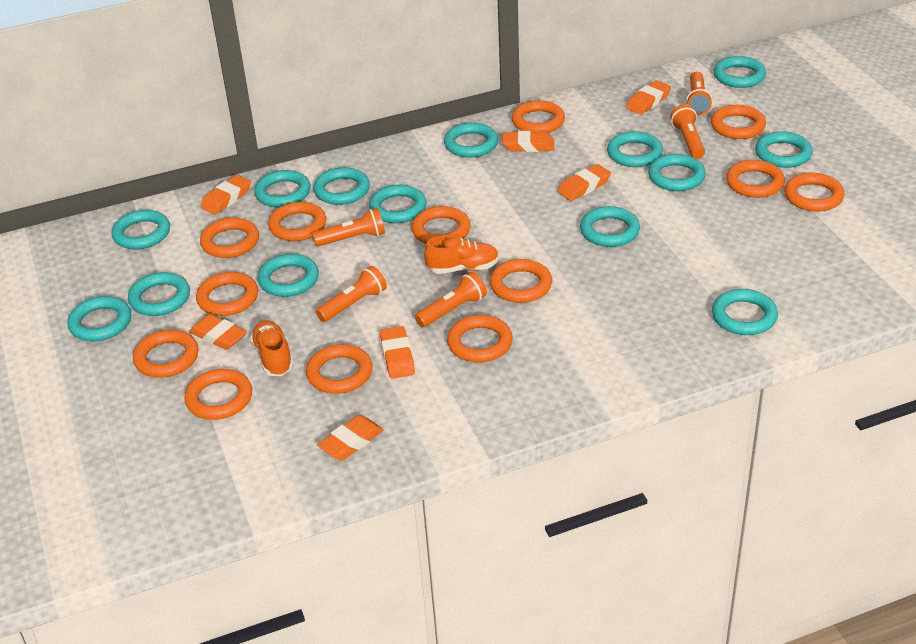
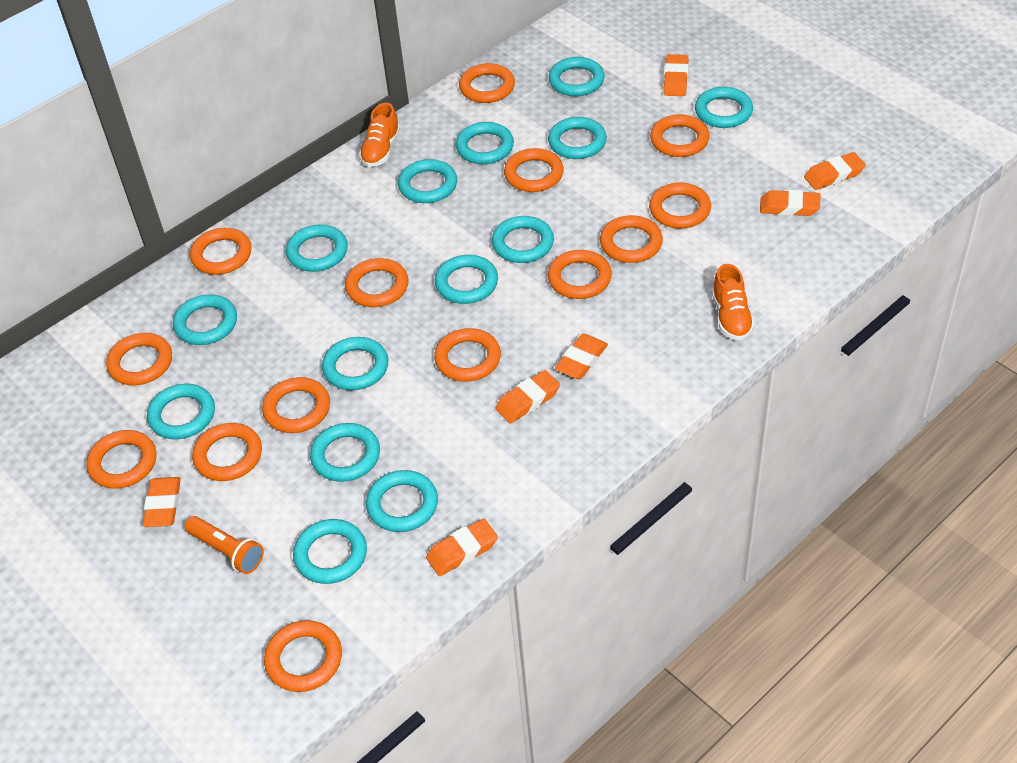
orange flashlight: [312,208,385,246] [316,266,387,322] [415,272,487,327] [670,105,705,159] [686,71,712,115] = 5 -> [185,516,264,574] = 1
orange ring: [133,330,198,378] [184,369,252,420] [196,272,258,316] [200,218,259,258] [268,202,326,241] [306,344,373,394] [412,206,471,244] [447,315,513,363] [490,259,552,303] [512,100,565,133] [711,105,766,139] [726,160,785,198] [784,173,844,211] = 13 -> [87,430,156,489] [106,333,172,385] [190,228,251,275] [192,423,262,481] [262,377,330,433] [264,620,342,692] [345,258,408,307] [434,328,501,382] [459,63,515,103] [504,148,564,192] [548,250,612,299] [600,215,663,263] [649,182,711,229] [650,114,709,157] = 14

